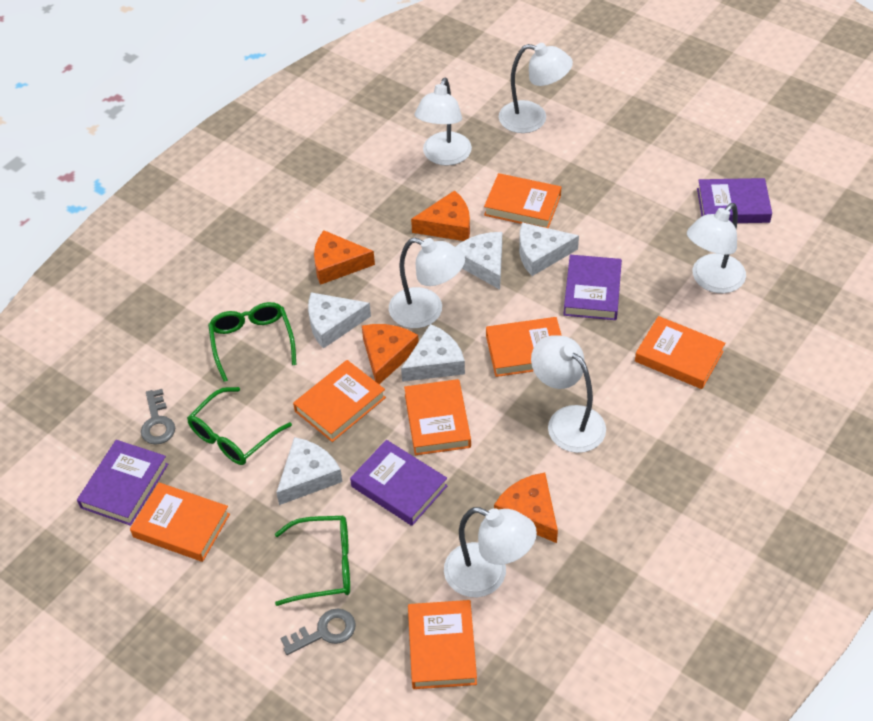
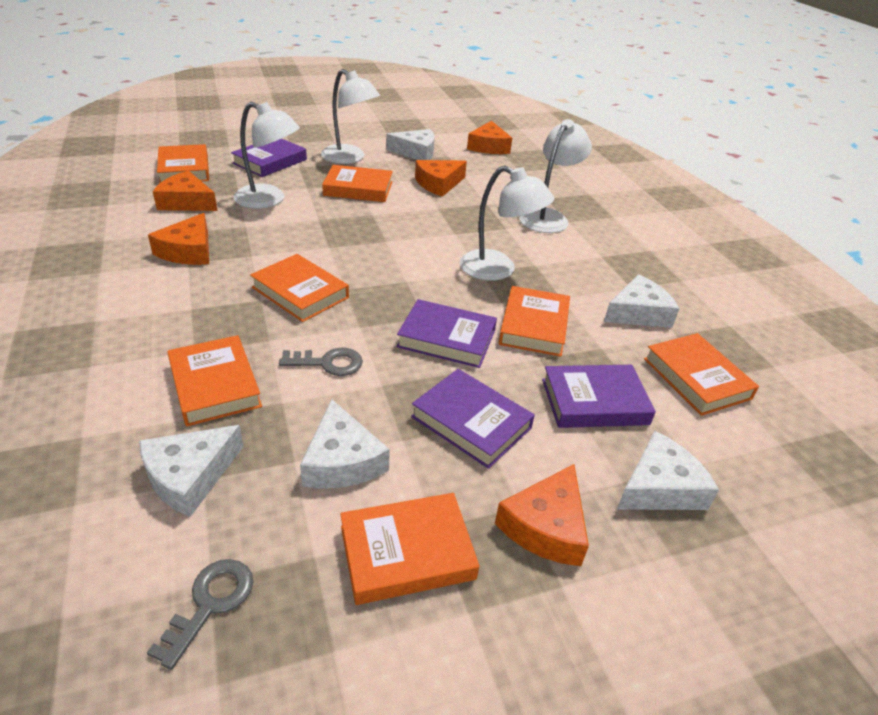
green glasses: [187,387,292,465] [208,302,296,382] [275,516,350,606] = 3 -> none = 0
orange cheese: [314,230,375,285] [362,324,419,384] [411,190,470,241] [494,472,558,543] = 4 -> [148,213,209,265] [153,171,218,211] [415,160,467,197] [467,121,512,154] [495,464,589,566] = 5
white lamp: [389,238,465,328] [414,77,472,166] [444,507,537,597] [499,43,573,133] [531,335,606,453] [687,203,746,293] = 6 -> [234,102,300,209] [321,69,380,164] [460,165,554,281] [519,119,592,233] = 4

